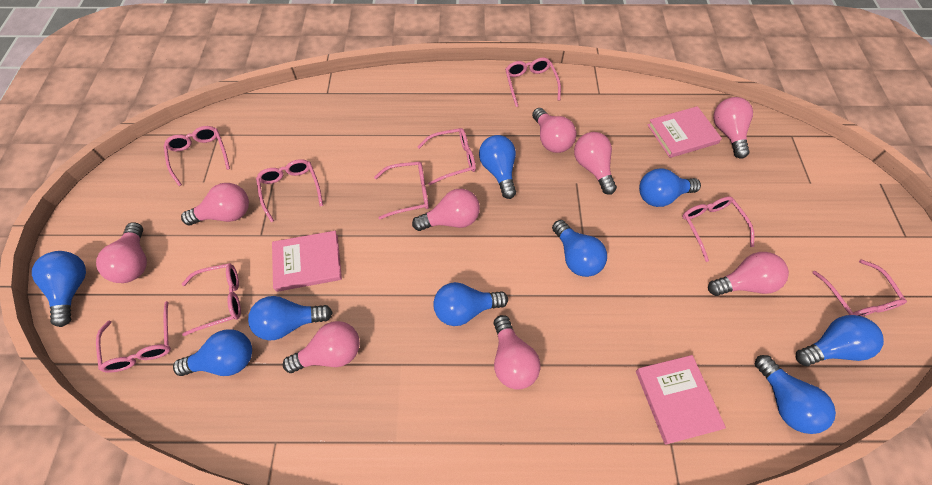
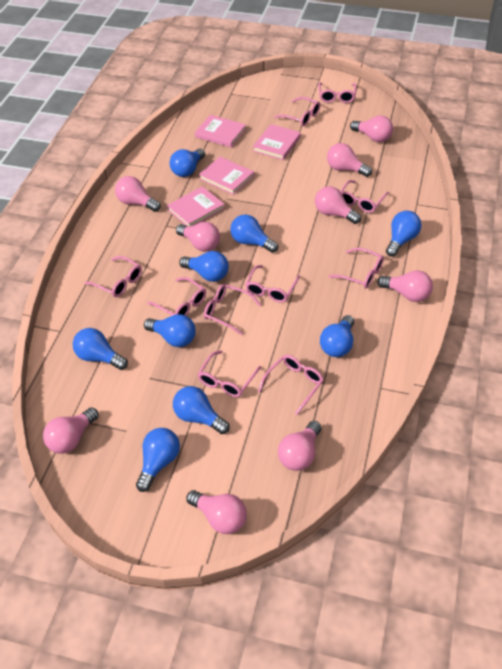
pink book: [272,231,342,292] [636,355,726,445] [647,106,722,158] = 3 -> [167,186,225,226] [195,115,246,147] [199,157,254,195] [253,124,301,160] = 4
pink glasses: [96,301,171,373] [164,126,230,186] [182,263,241,336] [256,159,323,222] [374,162,429,219] [418,128,476,185] [505,58,561,107] [682,196,754,262] [812,259,907,317] = 9 -> [85,256,142,297] [147,277,206,316] [198,350,261,397] [204,284,261,335] [245,265,300,302] [258,355,324,415] [274,97,321,126] [319,82,356,103] [329,248,384,288] [340,180,389,213] = 10

